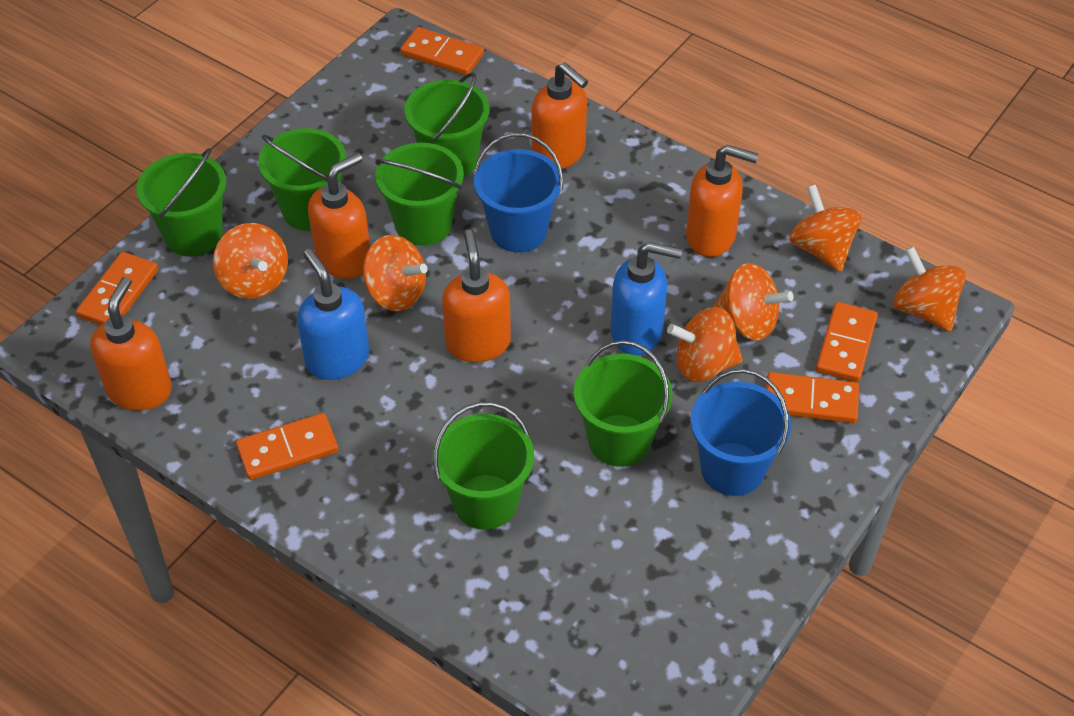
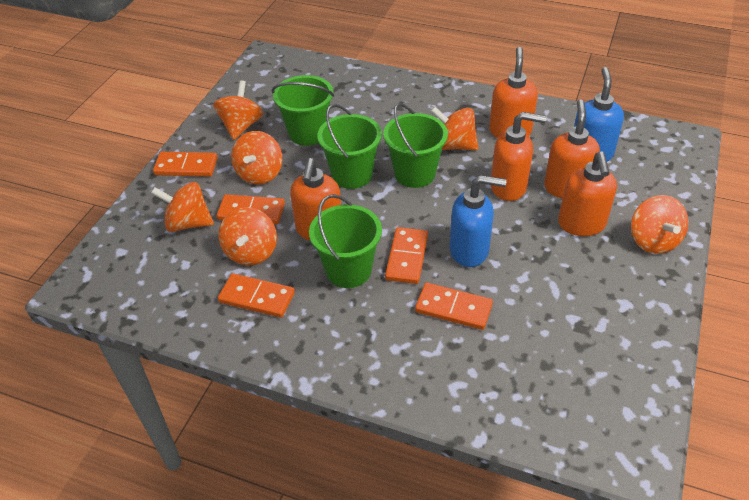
blue bucket: [474,133,563,253] [691,369,791,496] = 2 -> none = 0
green bucket: [136,148,226,256] [258,128,346,231] [375,143,464,246] [404,72,489,176] [433,402,534,529] [574,340,672,467] = 6 -> [272,75,334,146] [309,194,382,288] [317,104,382,189] [383,103,448,188] = 4

